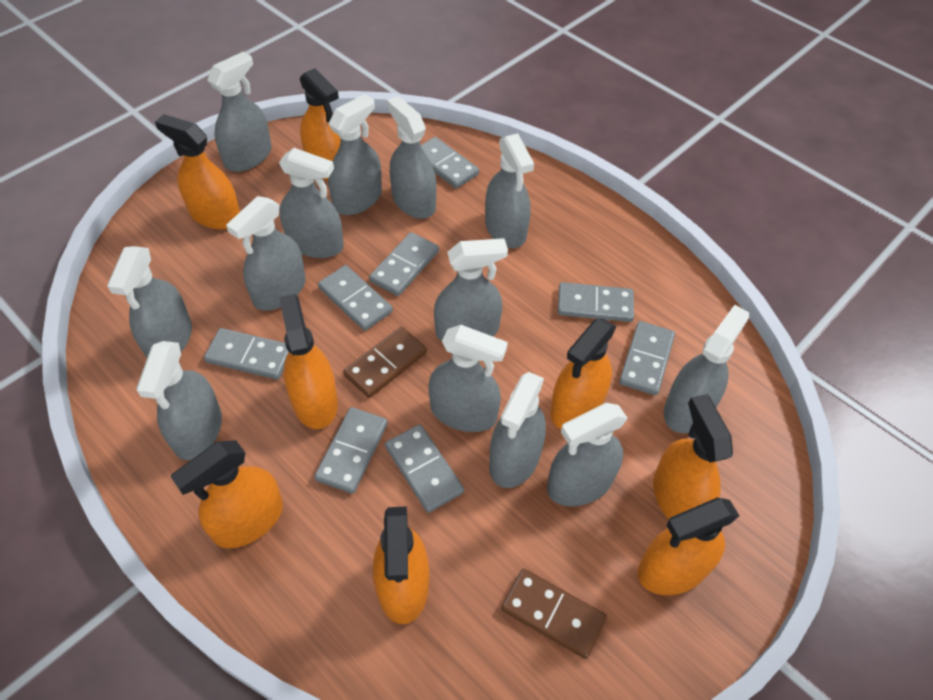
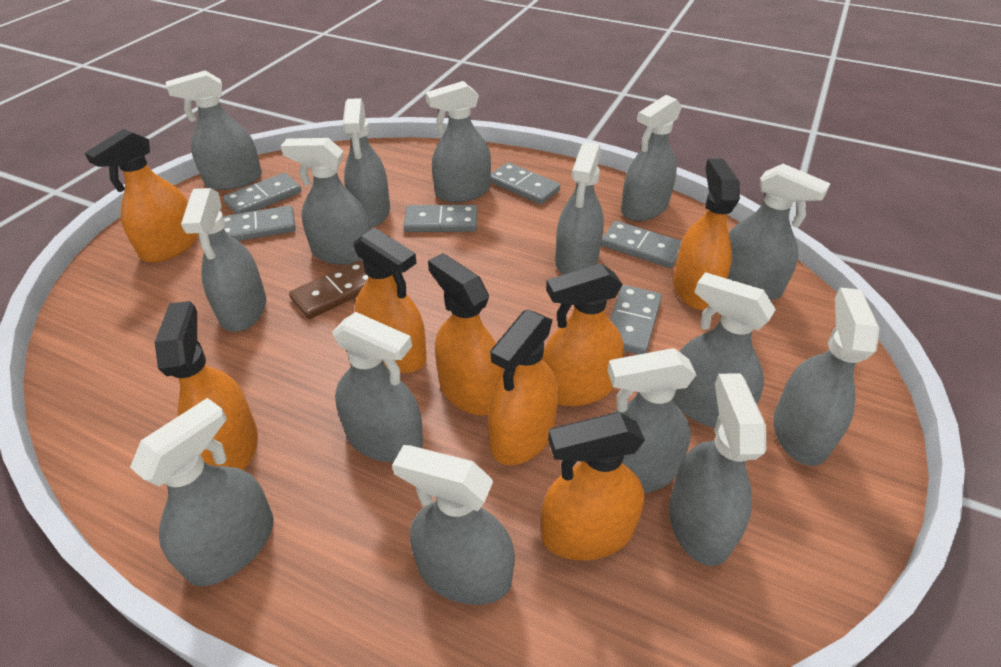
brown domino: [343,327,427,398] [501,569,607,659] = 2 -> [289,260,368,319] = 1
grey domino: [204,328,289,380] [314,407,388,494] [318,265,393,331] [369,232,439,296] [385,424,464,513] [421,137,479,189] [558,282,634,322] [619,321,675,396] = 8 -> [223,173,302,214] [223,206,296,241] [403,205,477,232] [490,162,560,204] [601,221,682,268] [610,285,662,354] = 6
grey spray bottle: [107,246,192,358] [136,341,222,460] [207,52,272,172] [226,196,306,311] [279,148,344,258] [328,94,382,215] [387,96,437,219] [428,325,508,432] [434,238,508,341] [485,133,534,248] [489,372,546,488] [547,403,628,507] [664,305,749,433] = 13 -> [130,398,274,586] [166,70,262,190] [181,188,266,332] [281,138,371,265] [332,312,423,462] [343,98,390,227] [392,445,515,605] [425,81,491,202] [555,142,604,275] [607,348,696,493] [621,95,682,221] [669,373,766,566] [673,272,776,428] [727,164,830,300] [773,287,880,466] = 15

